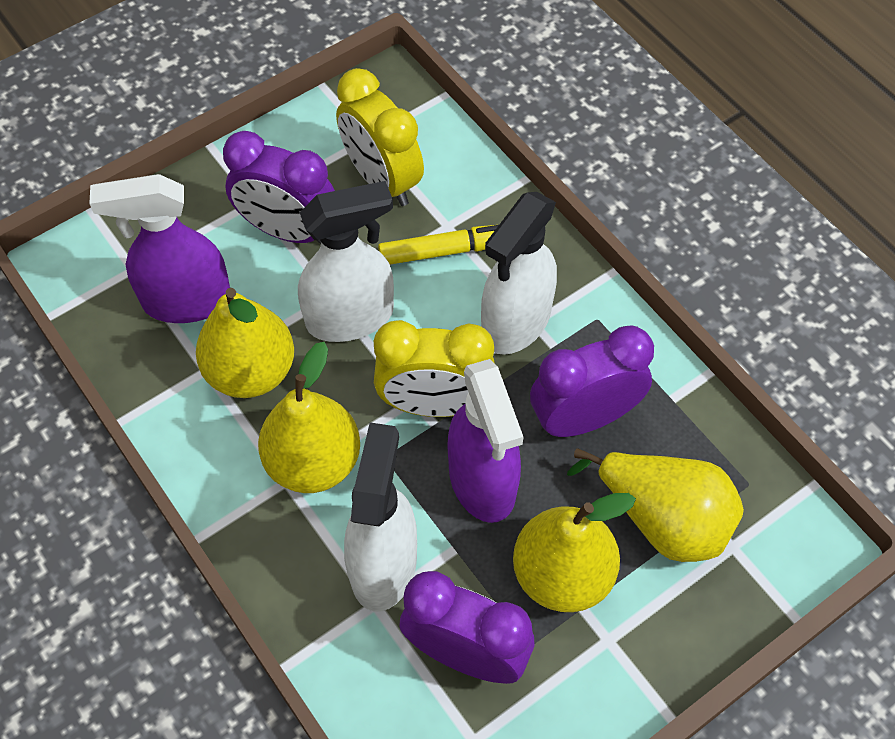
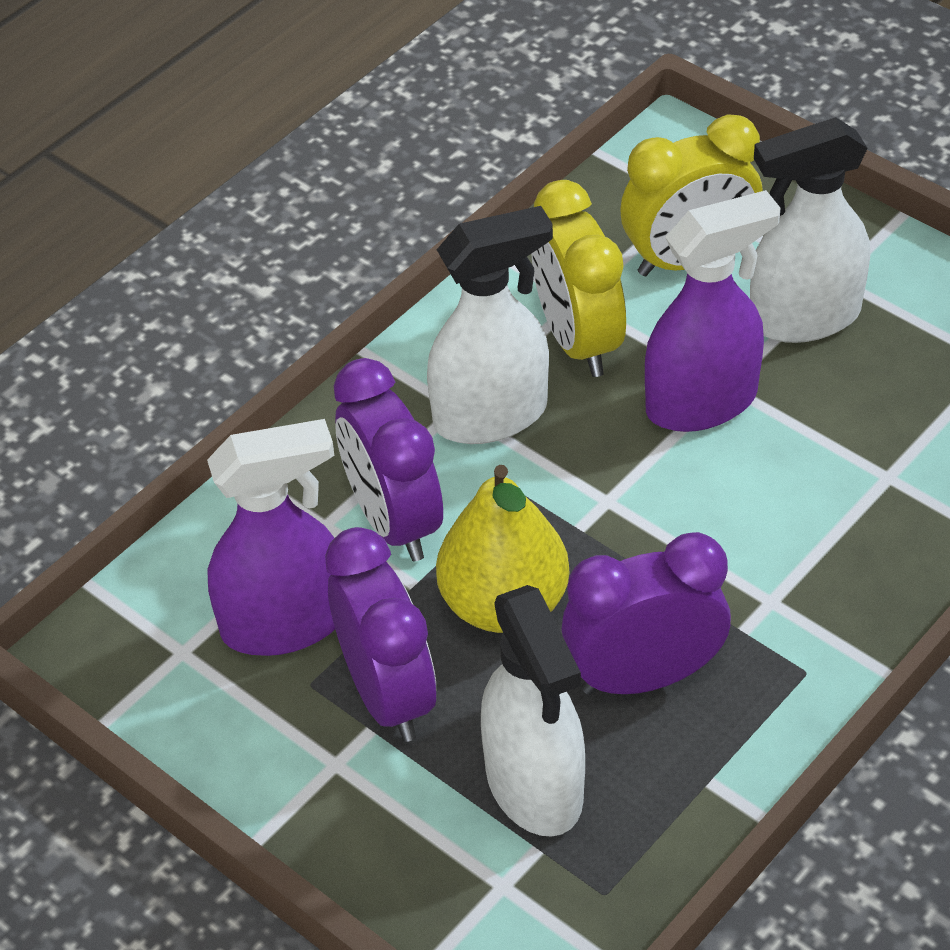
yellow marker: [378,225,499,265] = 1 -> none = 0
yellow pear: [196,288,294,398] [258,342,360,493] [513,493,636,612] [567,448,744,562] = 4 -> [436,465,569,633] = 1

